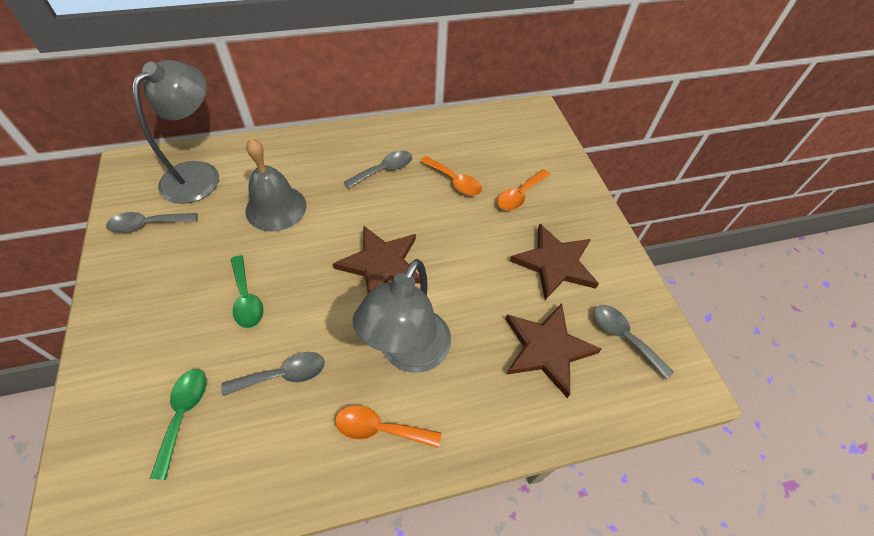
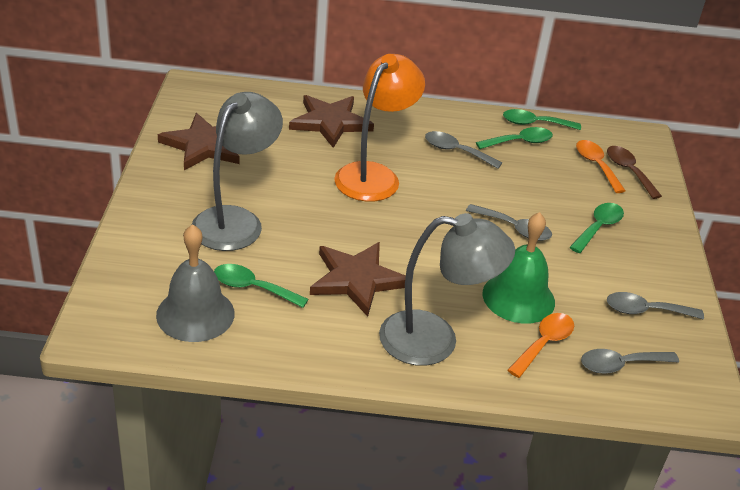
brown spoon: none = 0 -> [607,146,662,199] = 1
green bell: none = 0 -> [482,212,555,324] = 1
green spoon: [150,369,206,480] [230,255,264,328] = 2 -> [214,264,309,308] [476,127,553,149] [503,109,581,130] [569,203,624,253] = 4
orange lamp: none = 0 -> [334,54,425,202] = 1
orange spoon: [335,405,441,448] [420,156,482,196] [497,169,550,211] = 3 -> [507,313,574,378] [576,140,626,193] = 2

